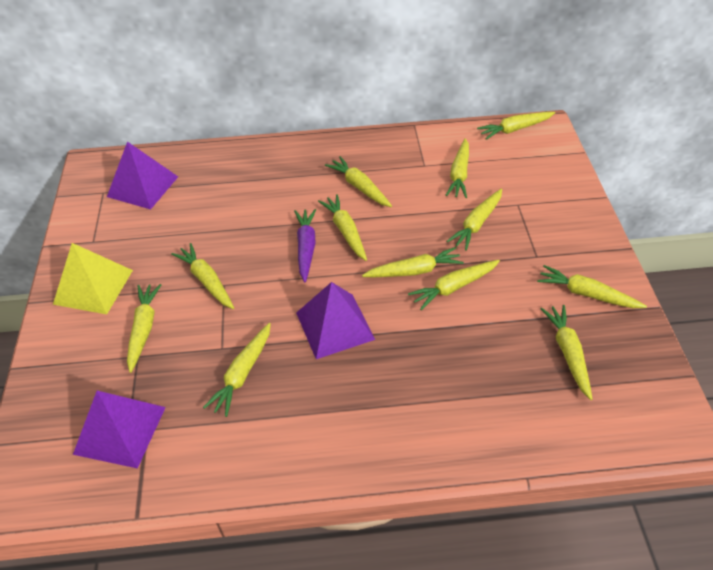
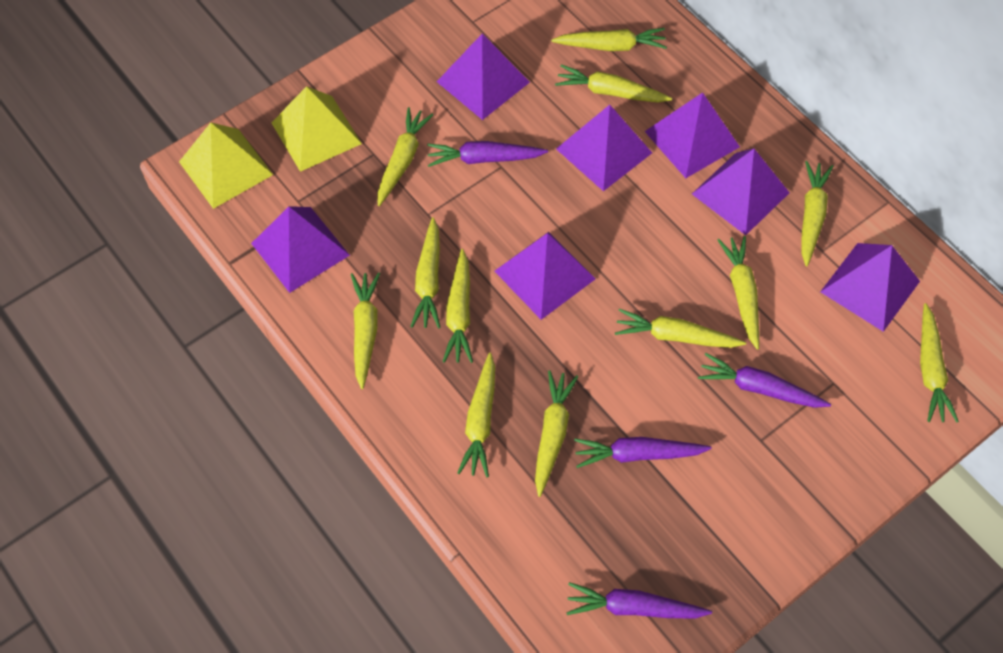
purple carrot: [294,209,316,282] = 1 -> [427,141,548,167] [566,582,712,618] [574,437,712,468] [698,353,831,408] = 4
purple pyramid: [73,391,166,469] [107,141,178,210] [296,282,375,359] = 3 -> [251,206,350,293] [437,34,530,120] [495,232,595,320] [556,105,652,191] [644,92,740,178] [692,149,790,235] [820,243,920,332] = 7
yellow pyramid: [53,243,133,314] = 1 -> [179,123,273,209] [272,86,362,172] = 2

